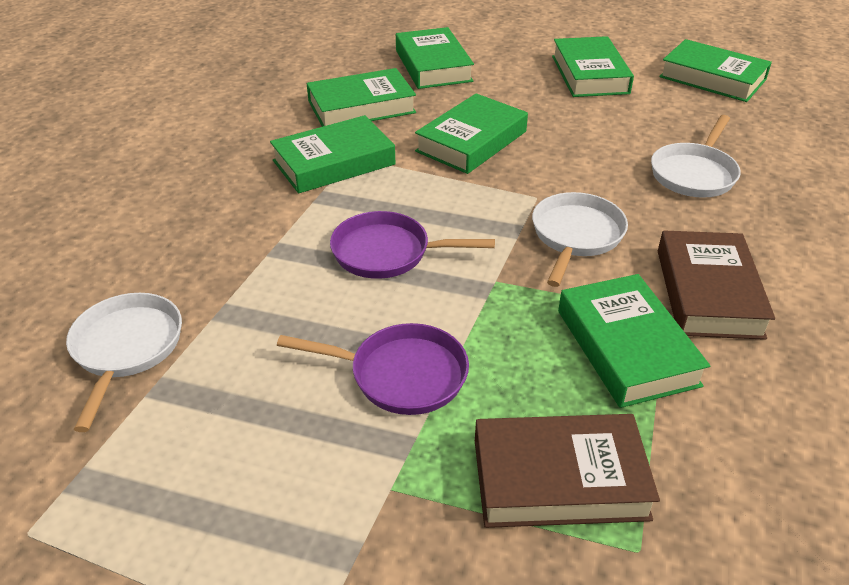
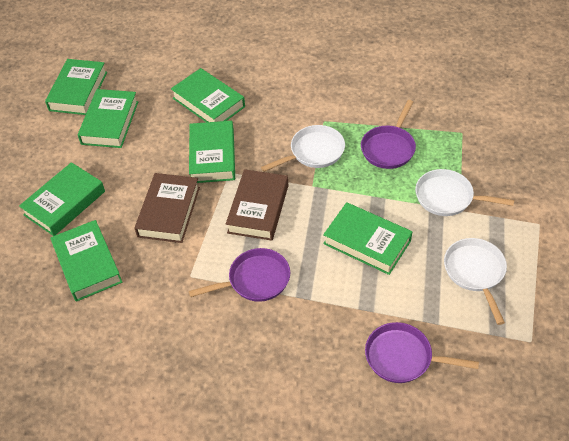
purple pan: [277,323,469,415] [330,211,495,279] = 2 -> [189,248,290,302] [361,100,416,169] [365,322,479,383] = 3

